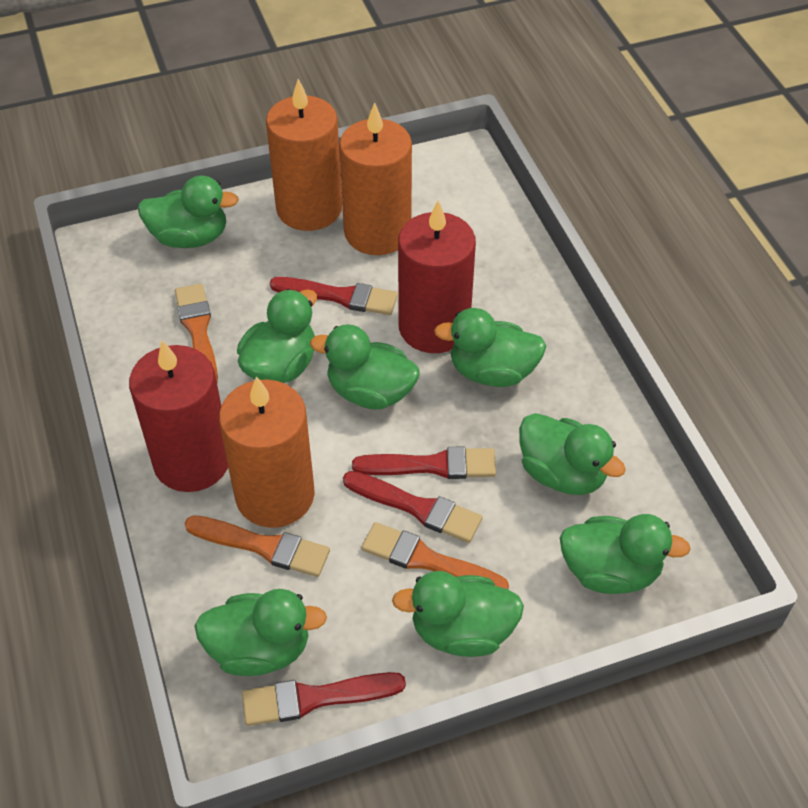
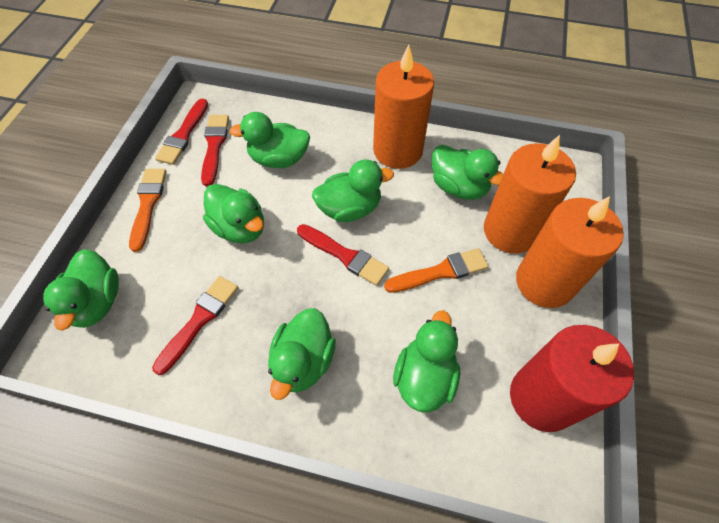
green duck: [138,175,239,248] [195,589,327,676] [237,289,317,383] [310,324,420,409] [392,571,524,657] [434,308,546,387] [519,413,626,495] [560,514,691,594] = 8 -> [43,249,119,331] [203,184,264,244] [229,112,310,168] [268,308,336,400] [312,159,394,222] [393,311,460,413] [432,145,503,200] = 7
orange brush: [175,284,218,382] [185,515,330,577] [361,522,509,589] = 3 -> [129,169,166,252] [384,248,488,293] = 2
red candle: [129,340,228,492] [398,200,476,353] = 2 -> [510,325,634,432] = 1

